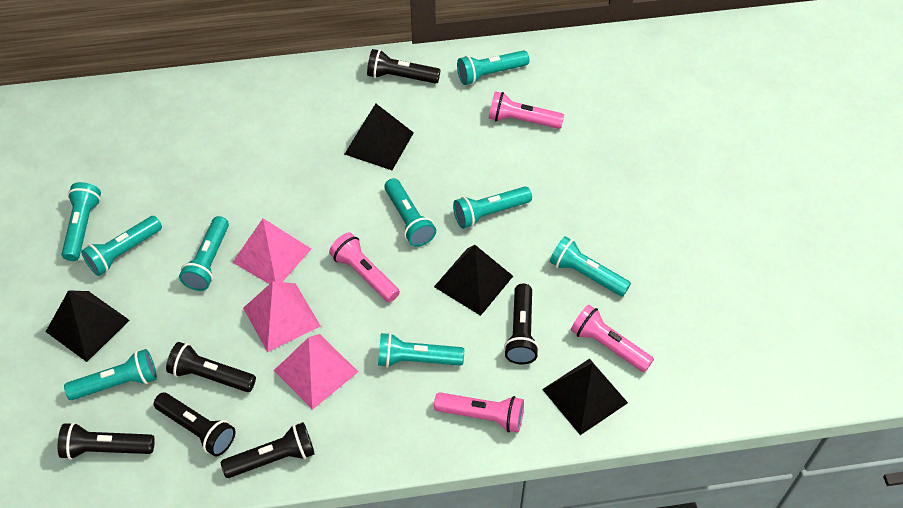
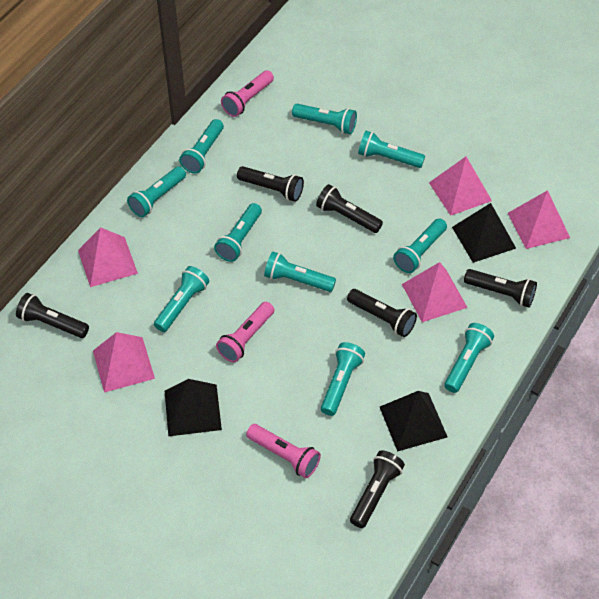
black pyramid: [46,290,129,362] [345,104,414,170] [434,245,513,316] [542,359,628,435] = 4 -> [165,379,222,436] [380,391,447,452] [452,203,516,263] = 3
pink flashlight: [329,232,400,303] [434,392,524,432] [489,91,564,129] [571,304,654,372] = 4 -> [216,302,274,362] [221,70,274,117] [246,424,321,478] = 3
pink pyramid: [232,218,311,284] [243,281,321,352] [274,334,358,410] = 3 -> [78,227,138,287] [93,332,155,393] [402,262,468,322] [429,157,492,216] [508,190,570,249] = 5
turquoise flashlight: [62,182,101,261] [64,349,157,400] [81,216,162,276] [179,216,229,291] [378,333,464,368] [384,178,436,247] [453,186,532,229] [457,50,529,85] [550,236,631,297] = 9 -> [127,166,186,217] [154,266,209,332] [179,119,224,173] [214,203,262,262] [264,251,336,292] [292,104,357,134] [321,342,365,416] [358,131,425,168] [393,219,447,273] [444,323,494,393] = 10

